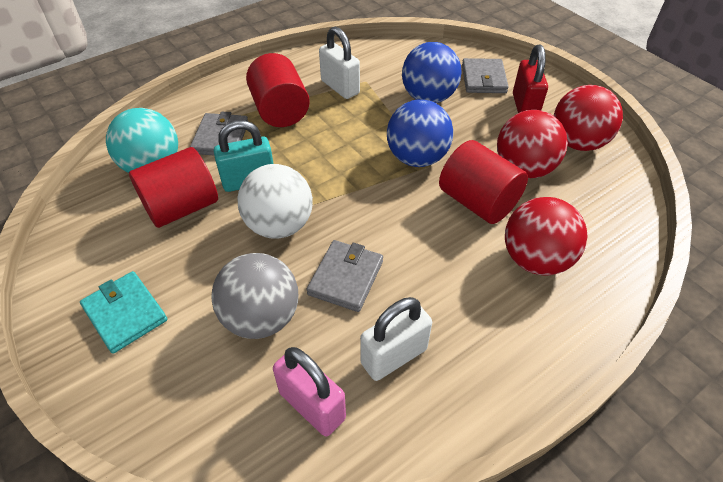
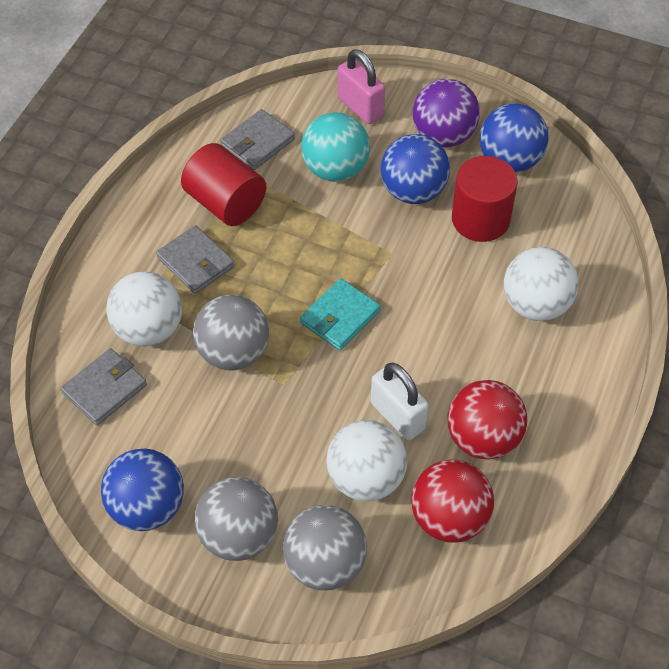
blue ball: [387,99,453,167] [402,42,462,103] = 2 -> [101,448,184,531] [381,134,450,204] [480,103,548,172] = 3
grey ball: [211,253,298,339] = 1 -> [193,295,269,371] [195,477,278,561] [283,505,367,591] = 3
purple ball: none = 0 -> [413,79,480,147] = 1
red ball: [497,110,568,178] [505,197,588,275] [554,85,623,151] = 3 -> [411,459,494,543] [448,380,527,459] = 2
red cylinder: [129,147,218,228] [246,53,310,127] [439,140,528,224] = 3 -> [181,143,266,226] [452,156,518,242] = 2
red padlock: [513,45,548,113] = 1 -> none = 0
turquoise padlock: [214,120,274,192] = 1 -> none = 0
white ball: [237,164,313,239] = 1 -> [106,271,182,346] [326,420,407,501] [504,247,579,321] = 3
white padlock: [319,27,360,99] [360,297,432,381] = 2 -> [371,363,429,441] = 1

